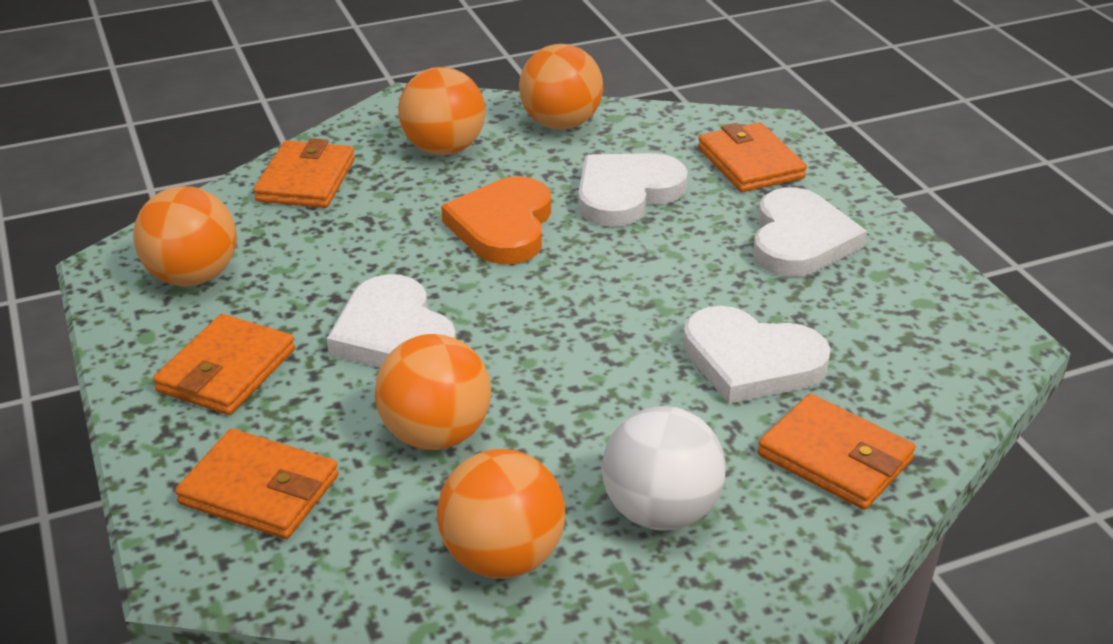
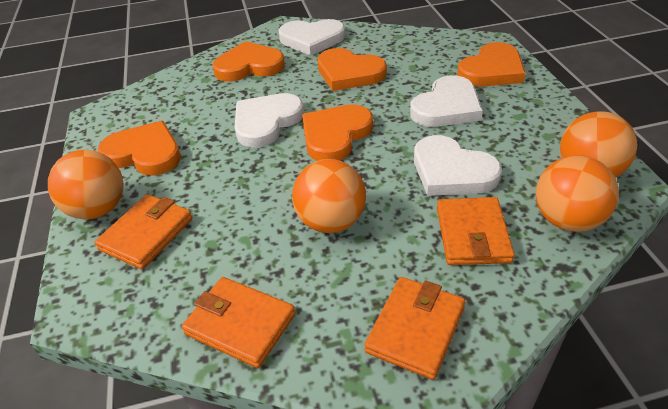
orange ball: [133,186,237,286] [375,334,491,450] [398,67,485,155] [437,449,565,579] [519,44,603,130] = 5 -> [48,150,124,219] [292,159,366,233] [536,155,619,232] [560,111,638,178] = 4
orange heart: [441,176,551,264] = 1 -> [98,121,181,176] [212,41,285,82] [302,104,373,161] [317,48,387,91] [457,42,525,87] = 5
orange wallet: [153,314,295,415] [175,429,339,539] [253,138,355,208] [698,122,807,192] [757,394,916,510] = 5 -> [95,194,192,269] [182,277,296,368] [364,277,465,380] [437,197,515,265] = 4
white ball: [602,406,726,531] = 1 -> none = 0

